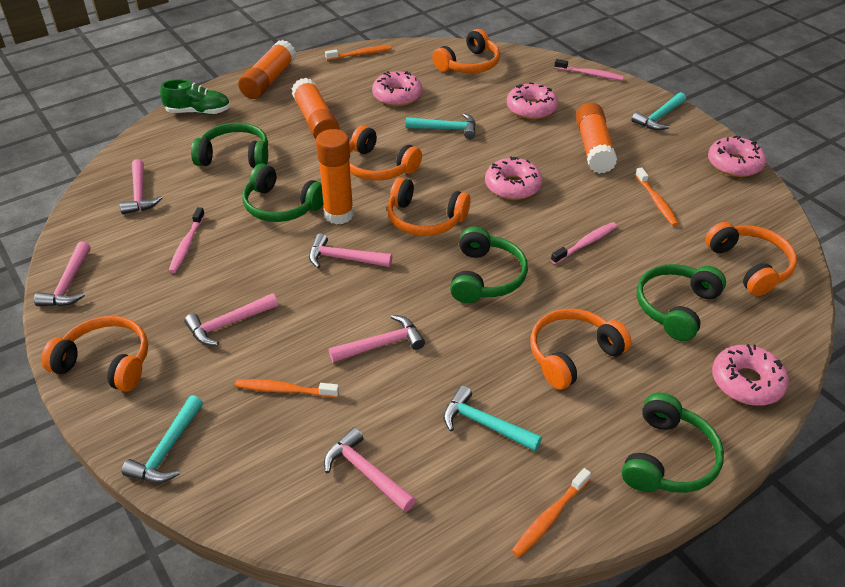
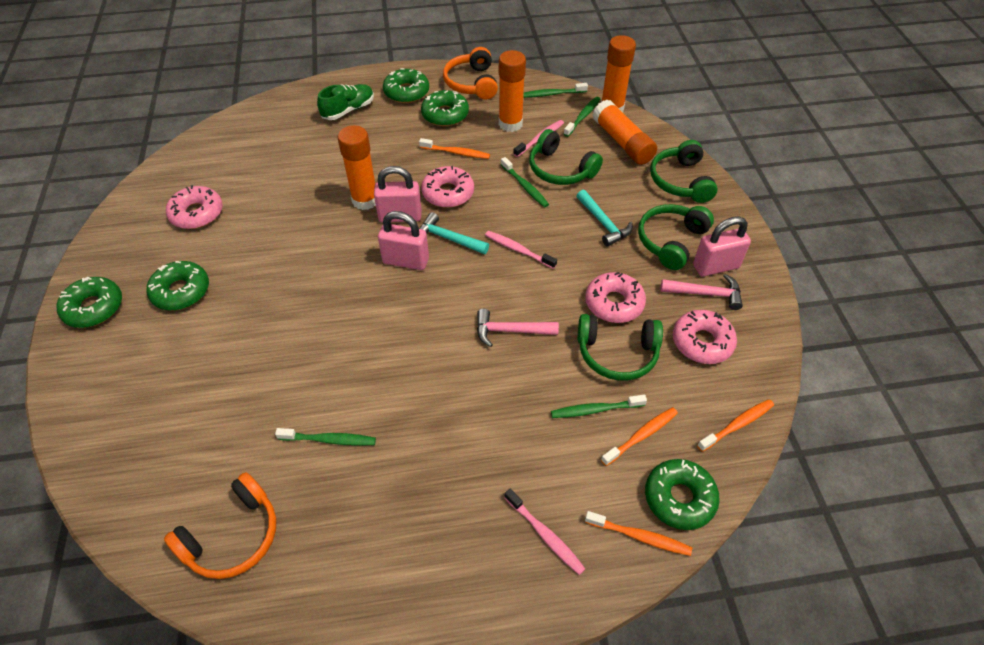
green donut: none = 0 -> [57,277,122,328] [147,261,209,310] [383,68,429,103] [421,90,469,126] [645,459,720,530] = 5
green headphones: [191,122,268,168] [242,163,323,222] [450,227,528,303] [622,393,724,493] [637,264,726,341] = 5 -> [529,129,603,185] [578,314,663,381] [638,204,714,270] [650,140,718,203] = 4
green toothbrush: none = 0 -> [275,428,376,446] [501,157,549,207] [523,83,588,98] [551,395,647,418] [564,97,600,137] = 5
orange headphones: [41,316,148,392] [349,125,422,181] [387,177,470,236] [432,29,500,73] [530,309,632,390] [705,222,797,296] = 6 -> [164,472,276,579] [443,47,498,100] = 2
pink donut: [372,71,422,106] [485,157,543,200] [507,83,558,119] [708,136,766,177] [712,344,789,406] = 5 -> [166,185,223,229] [421,166,474,208] [585,272,646,323] [673,310,737,364] = 4
pink hammer: [34,241,91,306] [120,159,163,214] [184,293,278,346] [309,233,392,268] [324,427,416,512] [329,315,425,363] = 6 -> [477,309,559,347] [661,274,743,310] = 2
pink padlock: none = 0 -> [374,166,422,222] [378,211,429,270] [693,217,751,276] = 3
turquoise hammer: [122,395,203,483] [406,113,476,139] [443,385,542,451] [632,92,686,130] = 4 -> [420,212,489,254] [576,190,633,247] = 2

